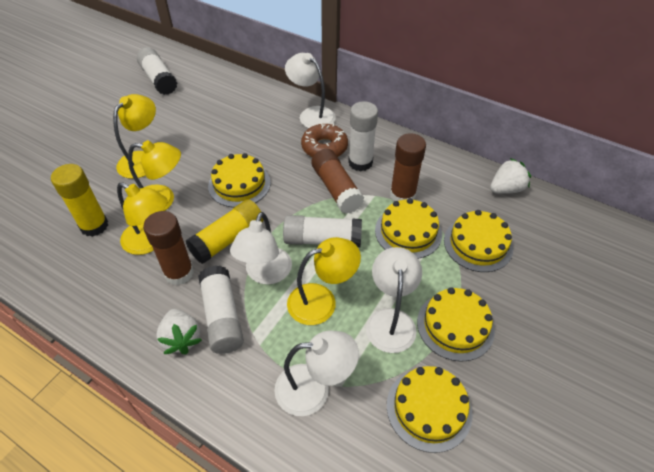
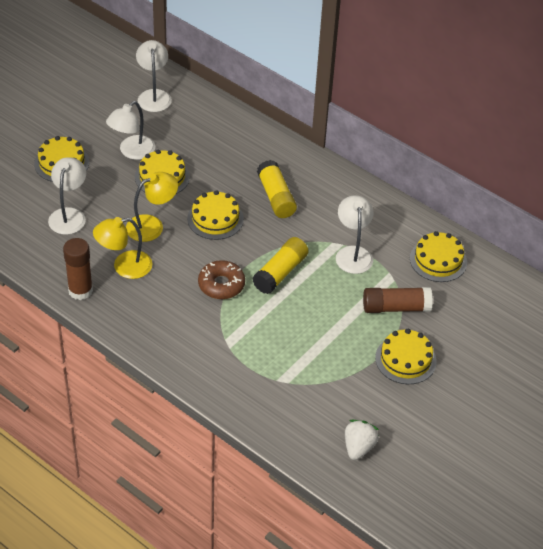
brown glue stick: [143,211,194,285] [312,149,364,214] [390,133,426,201] = 3 -> [63,238,93,300] [363,287,433,313] = 2
white glue stick: [137,47,177,95] [198,265,244,354] [283,215,362,247] [348,101,378,171] = 4 -> none = 0
white strawberry: [156,309,202,354] [490,158,531,194] = 2 -> [345,420,379,460] = 1
yellow lamp: [113,94,156,179] [117,182,168,255] [128,140,181,211] [287,237,361,325] = 4 -> [93,217,152,279] [126,172,178,242] = 2

